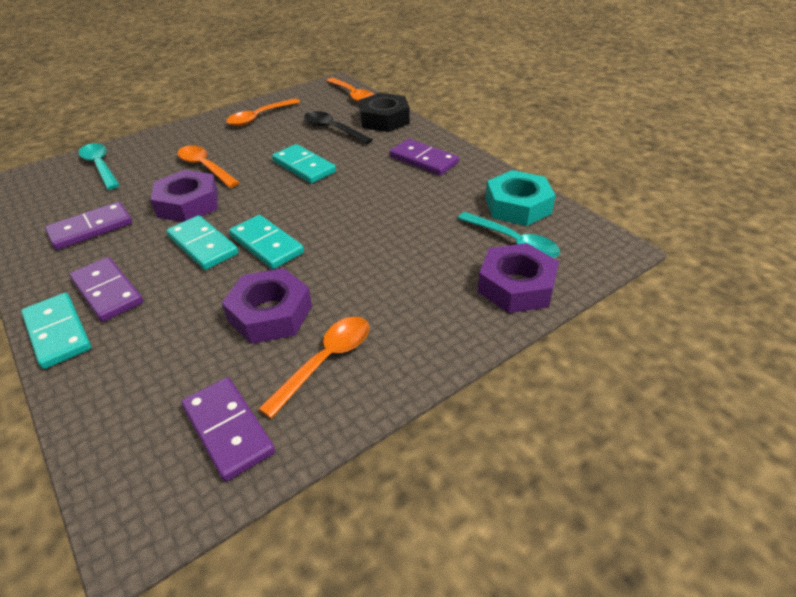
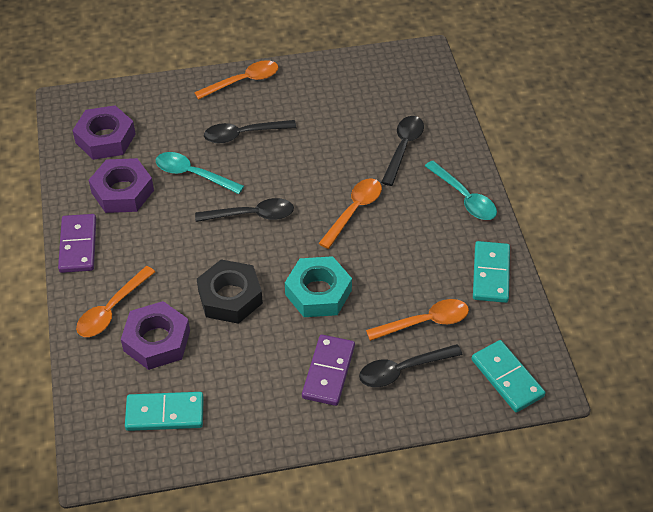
black spoon: [304,111,373,144] = 1 -> [195,198,294,222] [204,120,296,143] [359,344,463,387] [381,116,424,186] = 4
purple domino: [45,202,132,250] [69,257,143,322] [181,377,275,482] [390,139,459,176] = 4 -> [58,214,96,273] [302,334,355,406] = 2
turquoise domino: [21,293,91,369] [166,215,238,270] [229,215,304,269] [272,144,336,184] = 4 -> [125,392,204,431] [472,340,545,412] [473,241,510,303] = 3

